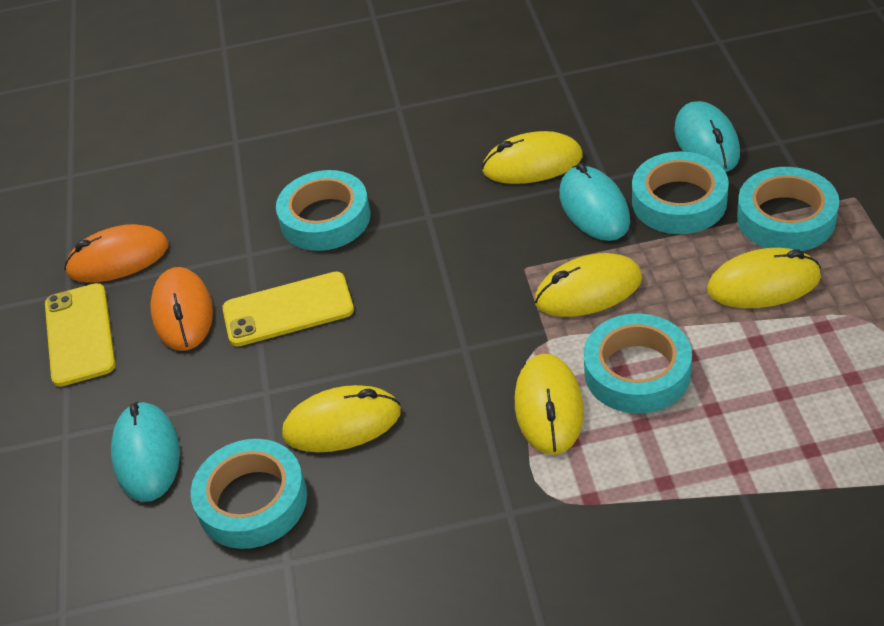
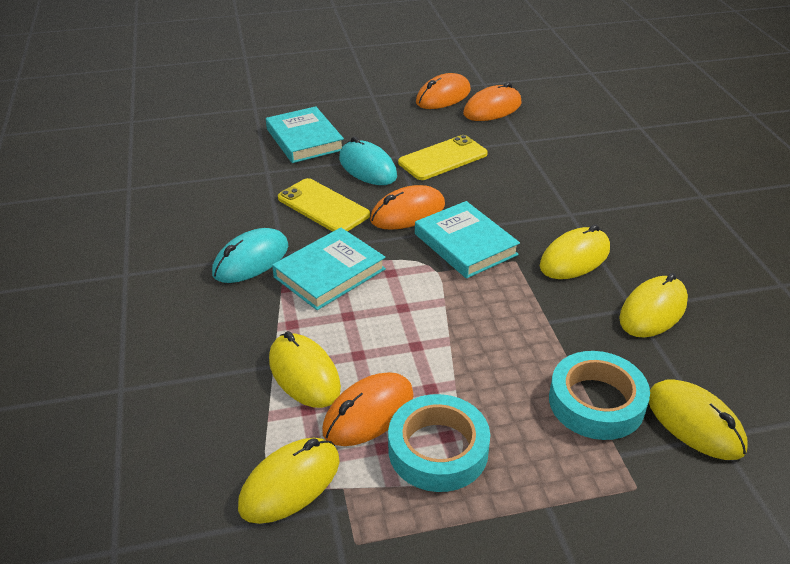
orange mouse: [64,224,169,283] [151,267,213,351] = 2 -> [322,372,414,446] [370,185,445,230] [416,73,471,109] [463,82,522,121] = 4
turquoise book: none = 0 -> [266,106,344,163] [272,228,386,310] [415,201,520,279] = 3
turquoise mouse: [111,402,180,502] [559,163,630,241] [674,101,740,172] = 3 -> [212,228,288,283] [339,136,397,185] = 2
turquoise tape: [191,439,307,549] [276,170,371,251] [584,313,692,413] [632,151,729,234] [737,167,839,251] = 5 -> [388,394,490,492] [549,351,650,440] = 2

